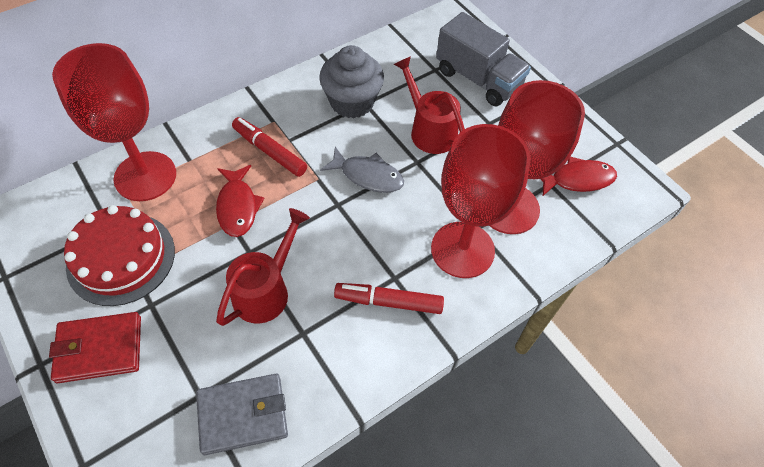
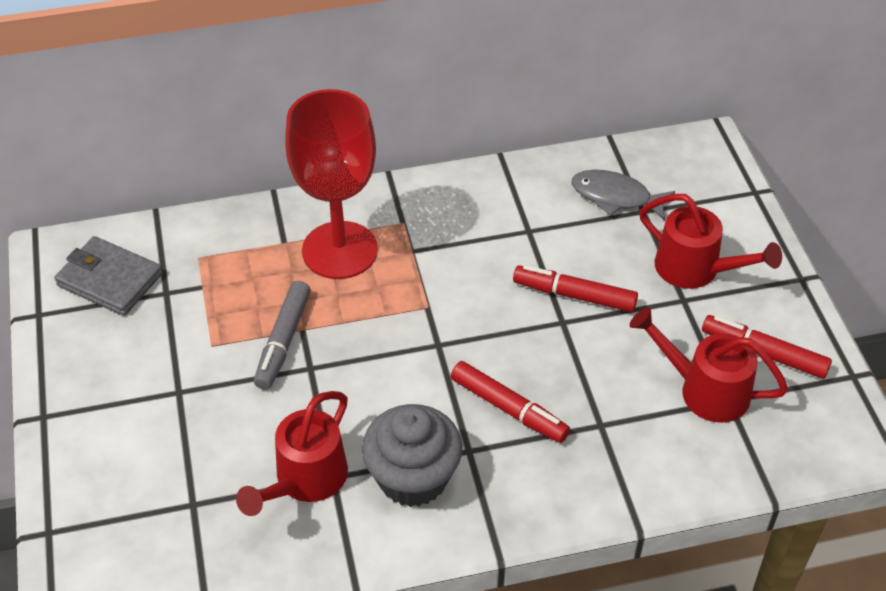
grey marker: none = 0 -> [254,281,311,390] = 1
grey truck: [436,12,531,106] = 1 -> none = 0
red cake: [64,205,175,306] = 1 -> none = 0
red fish: [216,165,265,237] [541,157,617,197] = 2 -> none = 0
red goblet: [52,43,176,201] [431,124,531,278] [490,80,585,234] = 3 -> [285,89,378,279] = 1
red marker: [232,117,307,177] [334,283,444,314] = 2 -> [451,361,570,443] [513,265,638,312] [702,315,832,379] = 3
red wallet: [49,312,141,383] = 1 -> none = 0
red watering can: [216,208,310,326] [394,56,465,154] = 2 -> [236,391,348,516] [630,307,788,423] [639,194,782,289] = 3

